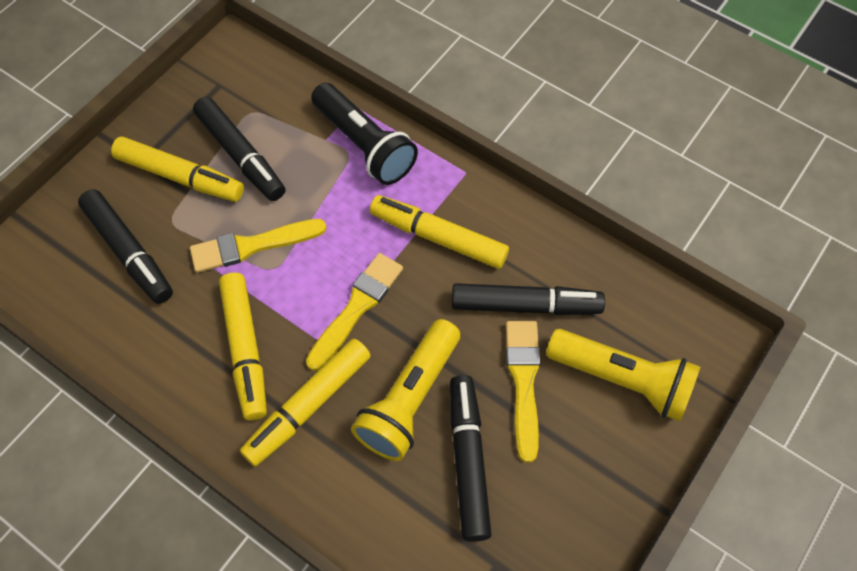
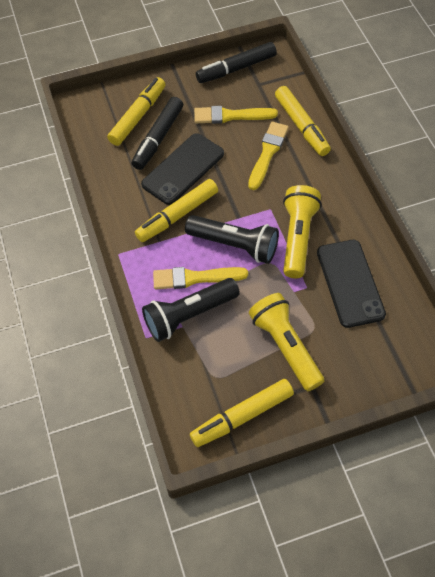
black flashlight: [311,83,418,185] = 1 -> [142,278,240,342] [185,215,279,264] = 2
black marker: [78,189,173,304] [193,97,285,201] [450,375,492,542] [452,283,605,315] = 4 -> [131,97,183,170] [196,42,277,83] = 2
black phone: none = 0 -> [141,133,224,205] [317,240,386,328] = 2

